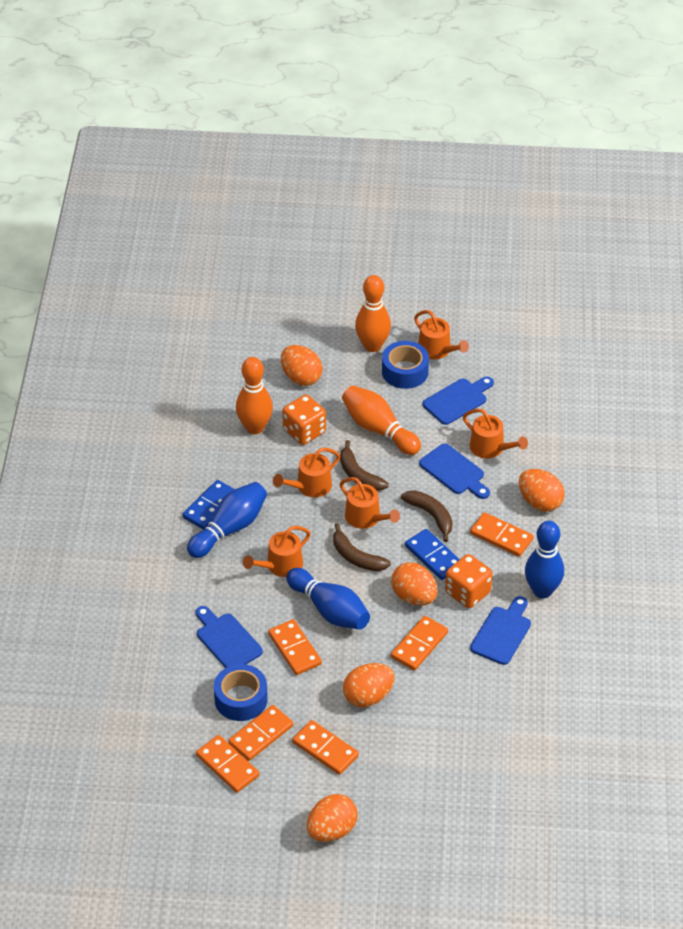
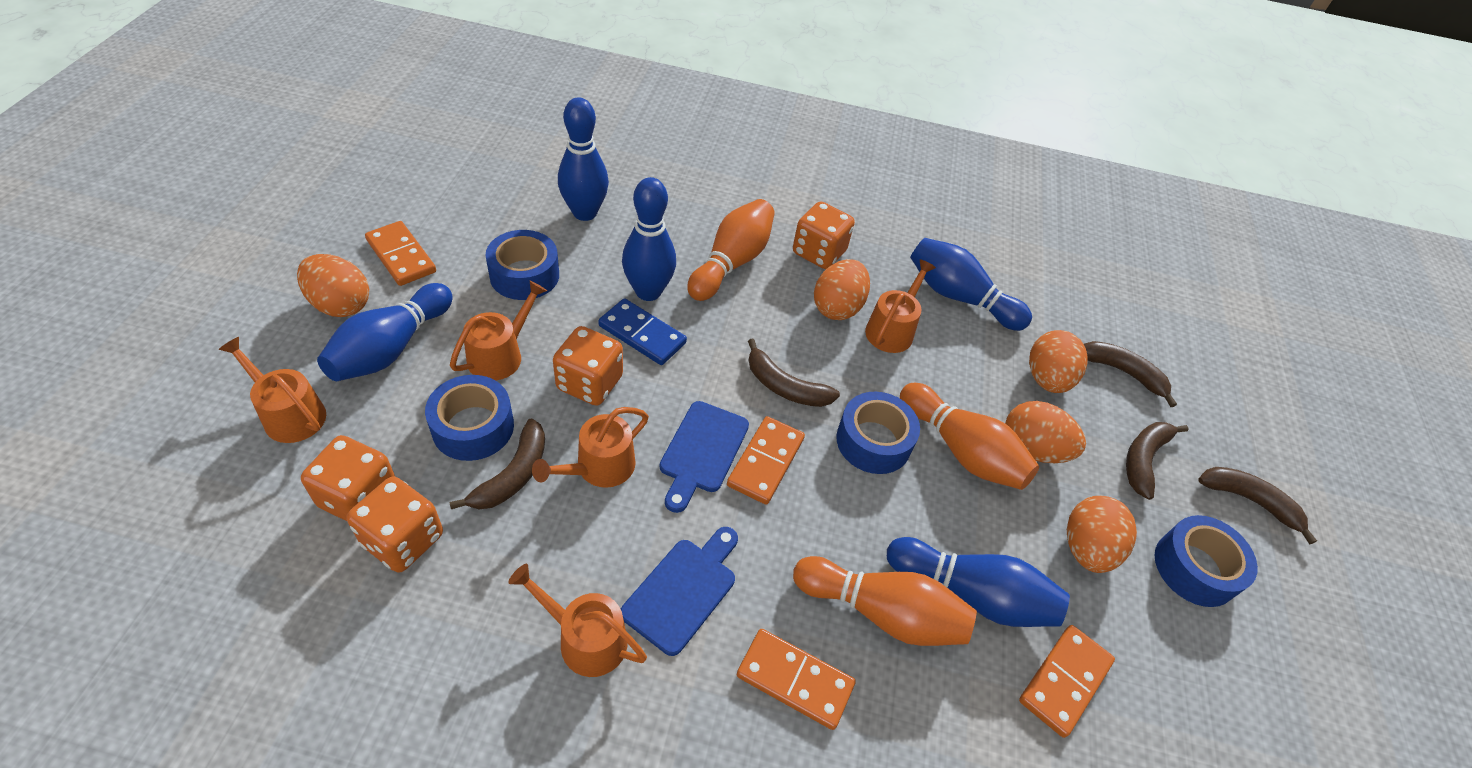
blue bowling pin: [187,482,267,558] [286,568,370,630] [525,521,564,598] = 3 -> [317,283,453,381] [558,97,609,221] [622,177,676,301] [887,537,1070,627] [910,238,1032,331] = 5
blue cutting board: [196,606,263,668] [419,443,490,499] [422,376,494,425] [470,596,531,665] = 4 -> [621,527,738,656] [660,401,749,513] = 2
blue domino: [183,480,235,530] [405,529,460,580] = 2 -> [598,298,687,365] = 1
blue tape: [214,664,268,721] [382,341,429,389] = 2 -> [425,375,514,461] [485,230,559,300] [837,392,920,474] [1155,515,1258,607] = 4
brown banana: [333,523,391,571] [340,440,389,491] [401,490,453,542] = 3 -> [449,419,545,509] [748,339,840,407] [1084,341,1177,407] [1126,422,1189,500] [1198,467,1317,544] = 5
orange dice: [282,395,326,445] [445,554,493,608] = 2 -> [301,435,395,521] [346,476,443,573] [553,326,623,406] [793,201,855,269] = 4
orange domino: [196,735,260,793] [228,705,293,761] [268,619,322,675] [292,720,359,775] [391,616,448,671] [470,512,534,557] = 6 -> [365,221,436,286] [727,416,805,505] [737,629,856,730] [1019,625,1115,738] = 4

